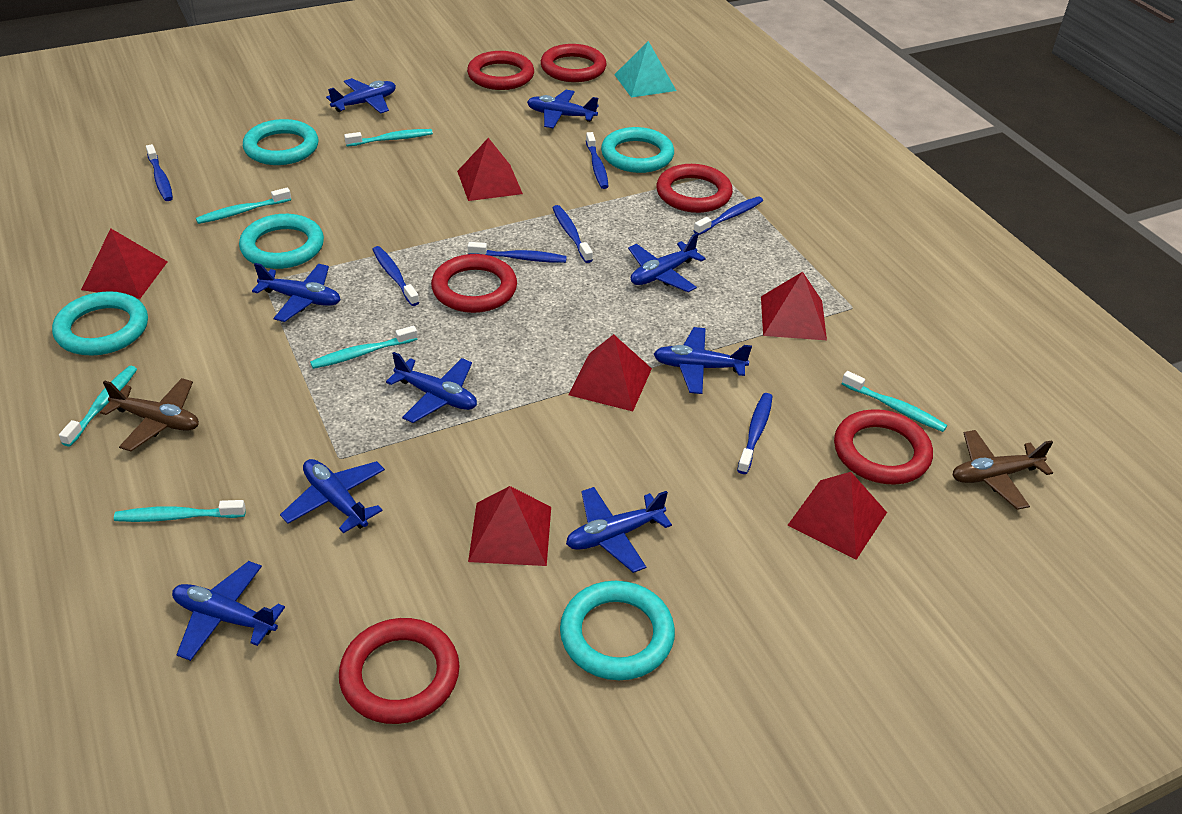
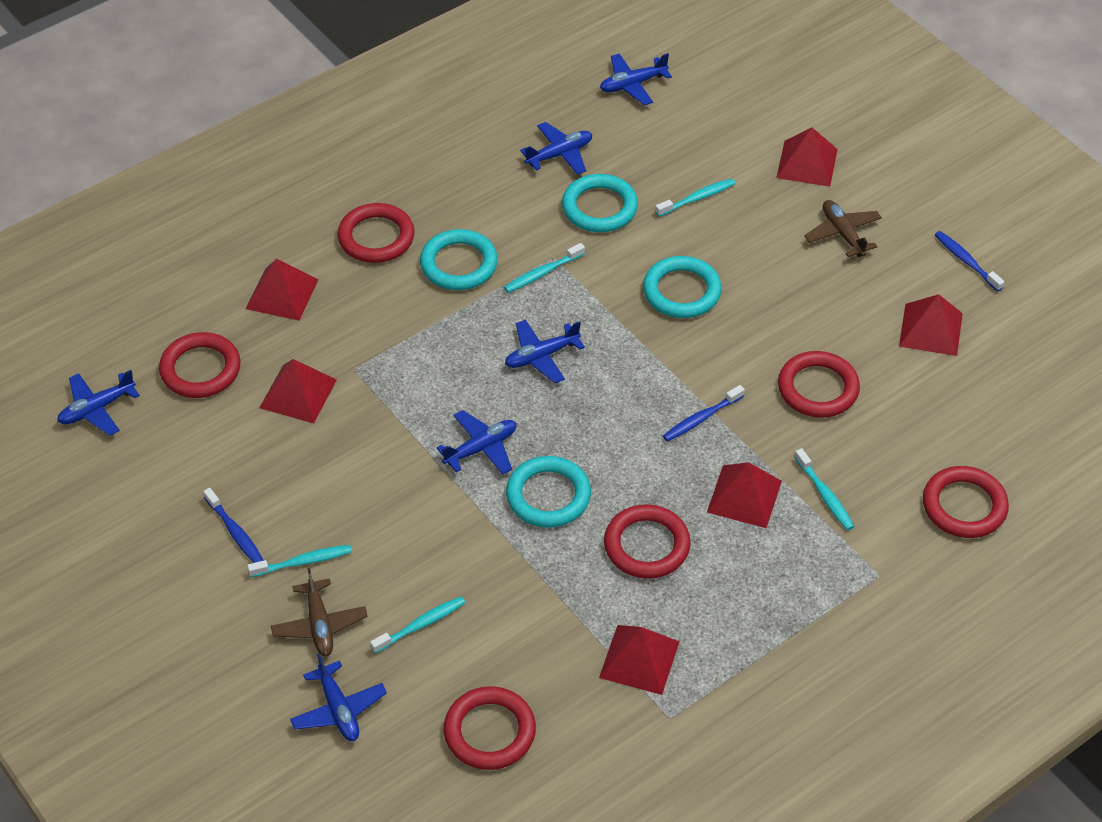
blue plane: [172,561,285,661] [252,263,341,322] [280,459,385,533] [326,78,396,114] [386,352,477,423] [527,90,598,129] [566,487,672,573] [628,233,706,292] [654,327,752,394] = 9 -> [57,370,140,436] [290,653,387,741] [437,410,516,475] [505,320,585,383] [520,122,592,175] [600,53,672,105] = 6
blue toothbrush: [146,144,173,201] [372,246,420,306] [468,242,567,263] [553,205,593,263] [586,132,609,189] [693,196,763,235] [737,393,773,474] = 7 -> [203,488,264,563] [663,385,745,442] [935,231,1005,292] = 3
turquoise pyramid: [614,41,676,98] = 1 -> none = 0
turquoise ring: [52,291,148,356] [239,214,324,269] [243,119,318,165] [560,581,675,680] [601,127,674,173] = 5 -> [420,229,498,290] [506,456,591,528] [562,174,638,232] [643,256,722,318] = 4
turquoise toothbrush: [59,366,137,447] [114,500,246,522] [196,188,291,224] [310,326,417,369] [344,129,433,146] [842,371,947,432] = 6 -> [247,545,352,577] [370,596,465,654] [504,243,585,293] [655,178,735,217] [794,448,855,530] = 5

